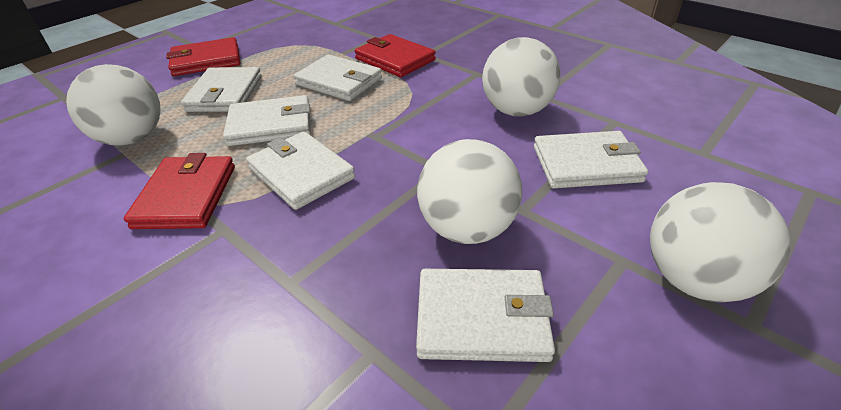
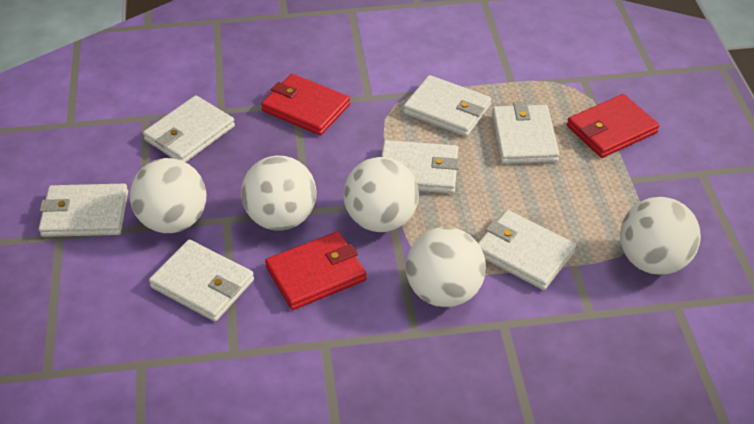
white ball: [66,64,161,145] [417,139,522,244] [482,37,561,117] [650,182,790,302] = 4 -> [130,158,206,233] [241,156,316,231] [343,157,419,232] [406,227,486,307] [620,197,701,275] = 5
white wallet: [181,67,262,112] [223,95,310,146] [246,131,355,210] [294,54,382,101] [416,269,555,362] [534,131,648,188] = 6 -> [39,184,128,237] [143,95,235,162] [149,239,254,322] [381,140,459,194] [403,75,491,137] [478,210,576,290] [492,102,559,164] = 7

